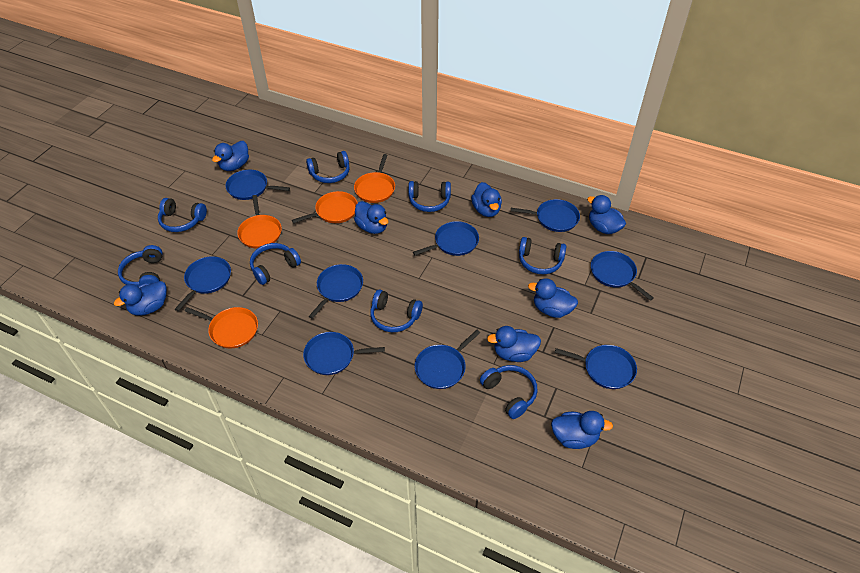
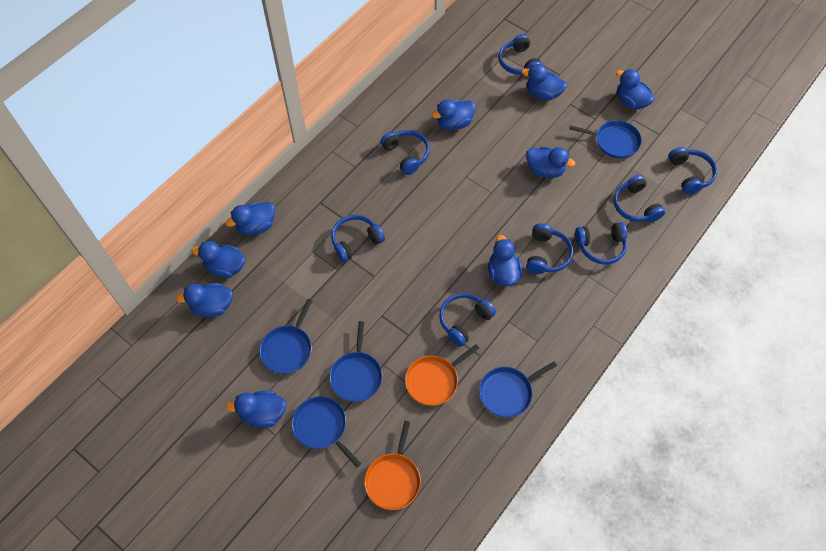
blue duck: [114,281,167,315] [212,141,249,171] [354,201,388,234] [471,182,502,217] [487,326,541,362] [528,278,578,318] [551,411,613,449] [587,195,626,234] = 8 -> [176,283,233,317] [192,241,245,278] [225,202,275,236] [226,391,286,428] [431,99,476,130] [488,235,523,286] [521,64,567,100] [526,147,575,178] [616,69,654,110] = 9
blue pan: [175,256,231,311] [226,170,290,200] [303,332,385,375] [309,264,363,319] [413,221,479,256] [415,330,480,389] [511,199,580,232] [555,345,637,389] [591,251,654,301] = 9 -> [260,299,312,374] [292,396,361,467] [330,321,382,402] [479,361,557,418] [569,121,642,158] = 5
orange pan: [185,307,258,348] [237,195,282,249] [292,191,358,223] [354,154,395,203] = 4 -> [365,421,421,510] [405,344,479,406] = 2

